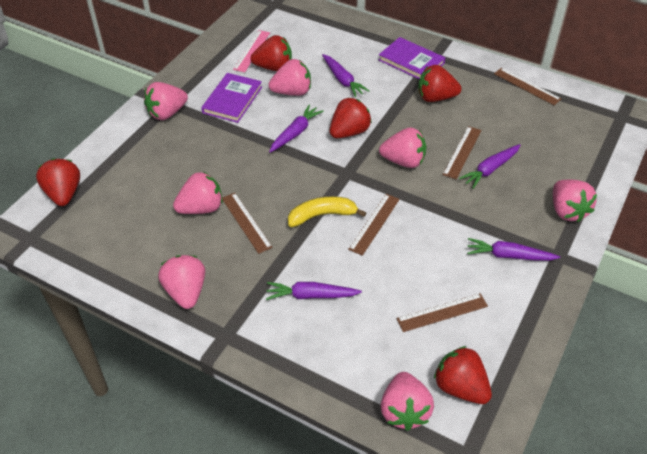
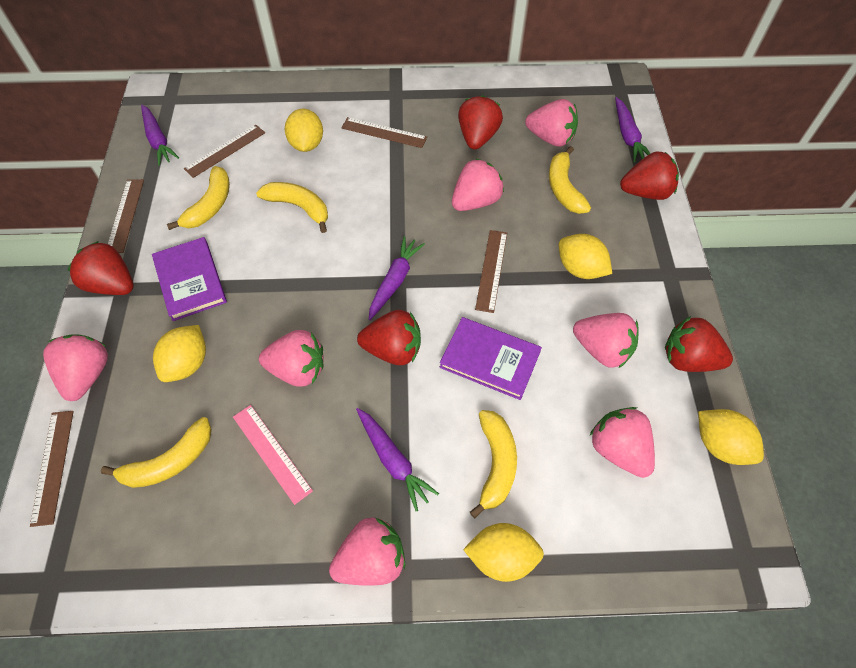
purple carrot: [266,282,362,300] [269,104,323,153] [322,54,369,97] [459,144,520,189] [467,238,560,261] = 5 -> [141,105,179,166] [356,408,439,511] [369,236,425,320] [615,97,651,163] = 4
yellow banana: [288,196,366,227] = 1 -> [101,417,212,488] [167,166,230,230] [256,182,328,233] [470,410,517,518] [549,146,591,214] = 5
yellow lemon: none = 0 -> [153,325,206,382] [285,108,323,152] [463,523,544,582] [559,234,612,279] [698,409,764,465] = 5

